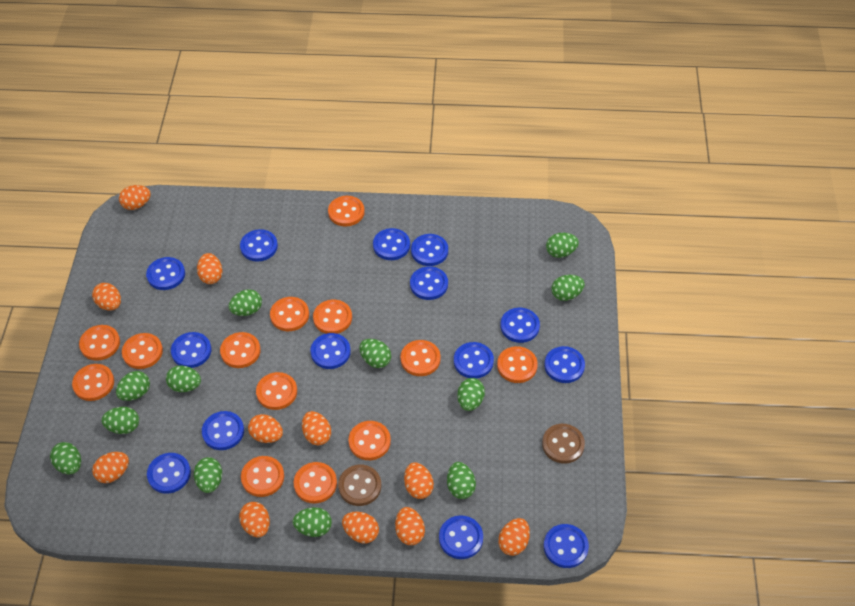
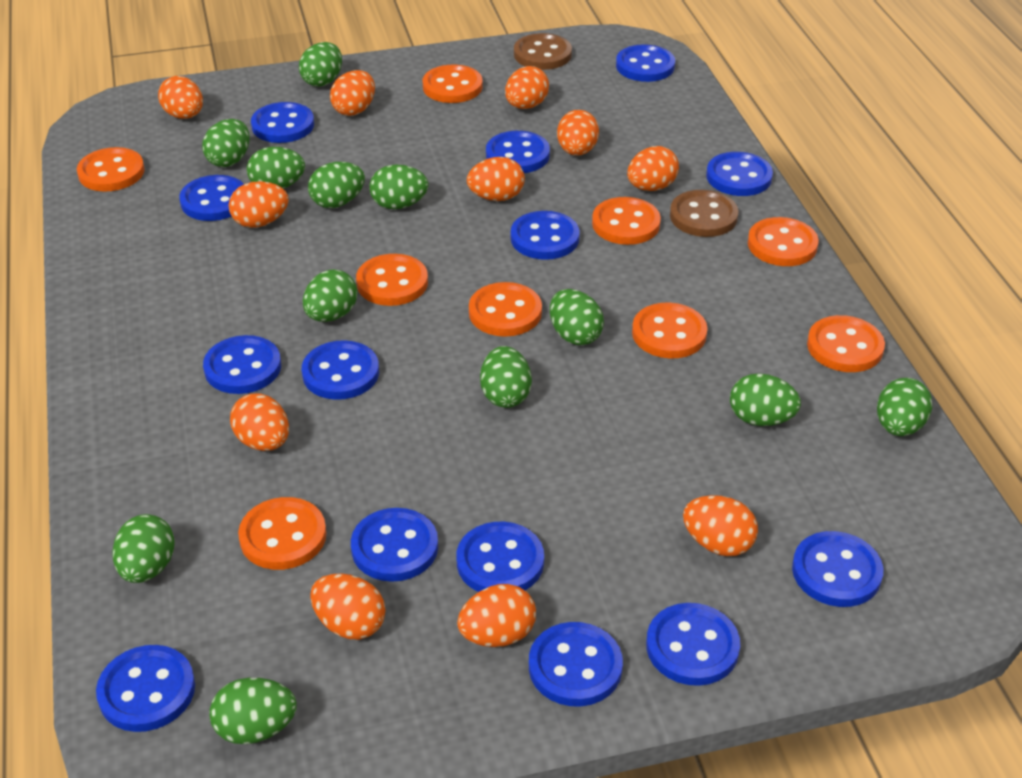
orange button: [72,364,114,401] [79,325,120,361] [122,333,163,369] [220,332,261,368] [241,456,284,497] [256,372,297,410] [270,297,309,331] [294,462,337,503] [313,300,352,334] [328,196,365,226] [348,421,391,460] [400,340,441,376] [497,346,538,383] = 13 -> [77,147,145,192] [238,497,326,570] [356,254,428,306] [423,65,483,103] [469,282,542,337] [592,197,661,245] [632,303,707,359] [748,217,819,266] [807,315,885,372] = 9

